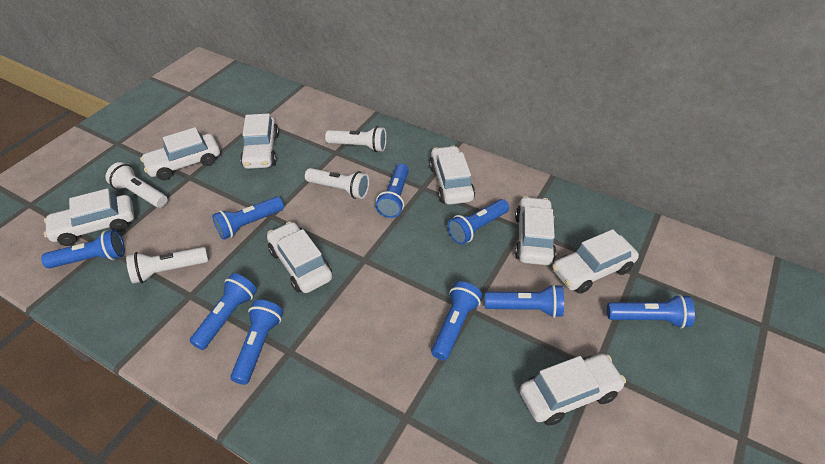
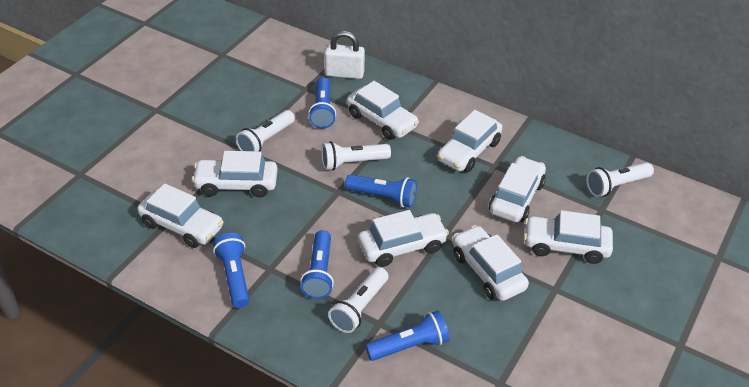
blue flashlight: [41,230,125,268] [189,273,257,350] [212,196,284,240] [230,300,283,385] [375,164,409,218] [431,281,482,361] [447,199,509,245] [485,284,564,318] [607,294,695,328] = 9 -> [213,233,249,308] [300,230,334,299] [308,77,336,129] [345,174,417,207] [365,311,449,361] = 5
white padlock: none = 0 -> [324,31,365,79] = 1

